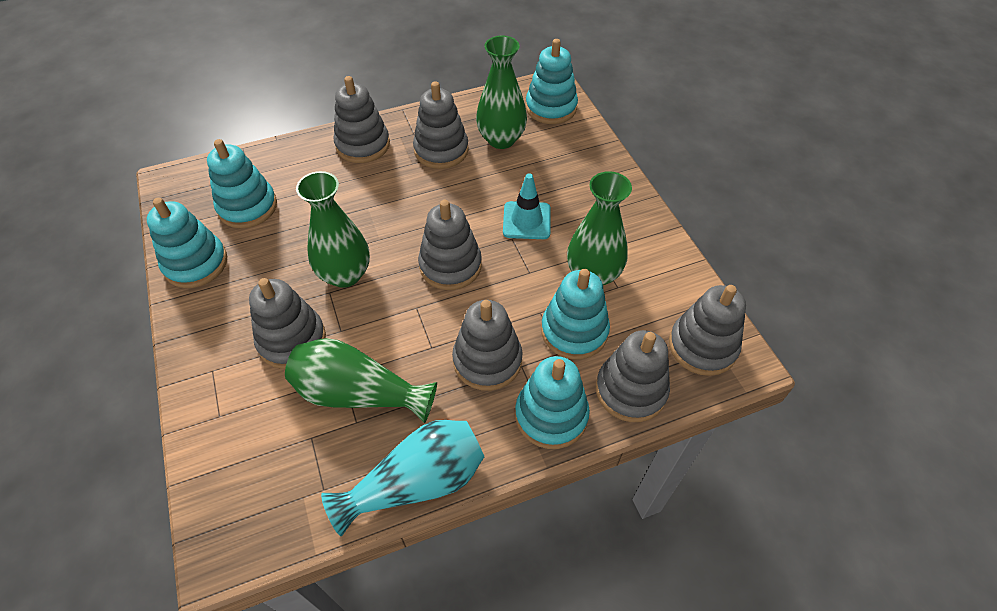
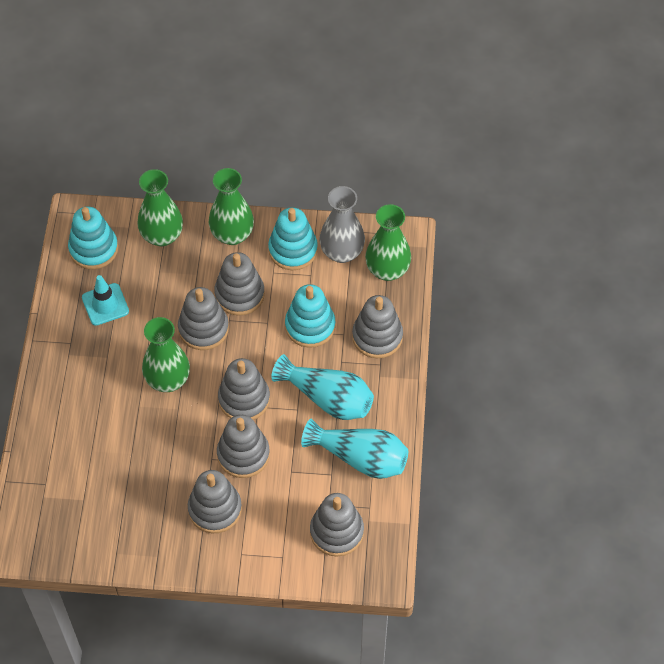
grey vase: none = 0 -> [319,186,365,263] = 1
turquoise stacking toy: [147,198,227,288] [207,139,277,228] [515,356,590,449] [526,39,578,124] [541,269,610,360] = 5 -> [68,207,118,269] [268,207,318,270] [285,284,335,348] = 3
turquoise vase: [321,420,485,536] = 1 -> [271,354,374,420] [301,419,408,479] = 2

